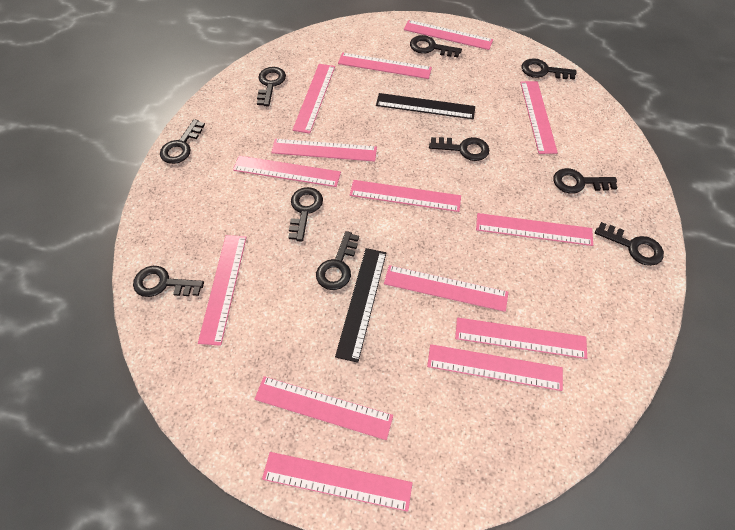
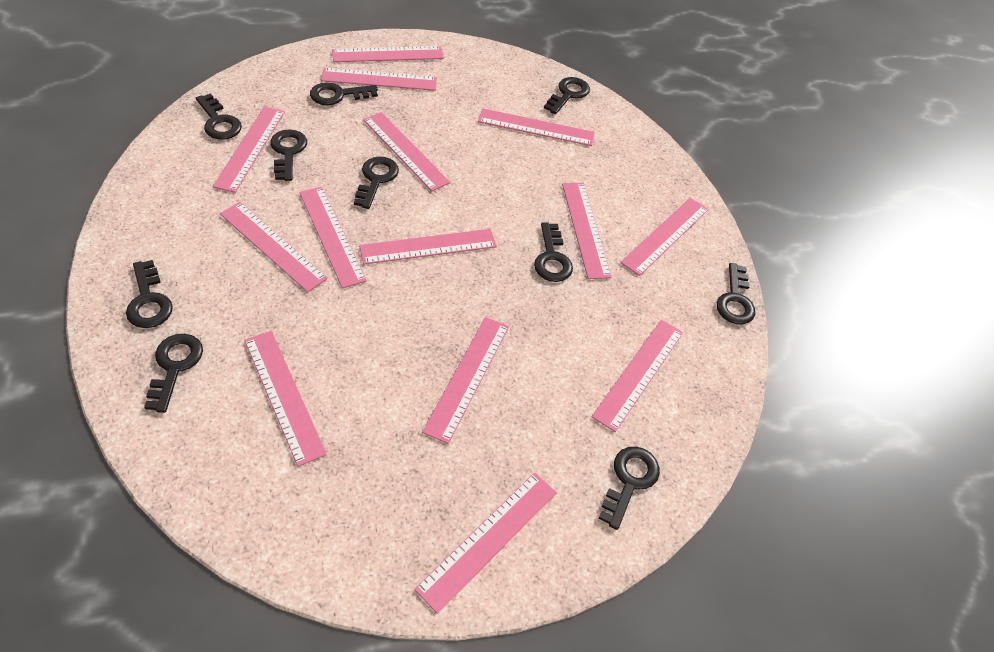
black ruler: [335,248,386,363] [376,93,475,119] = 2 -> none = 0

